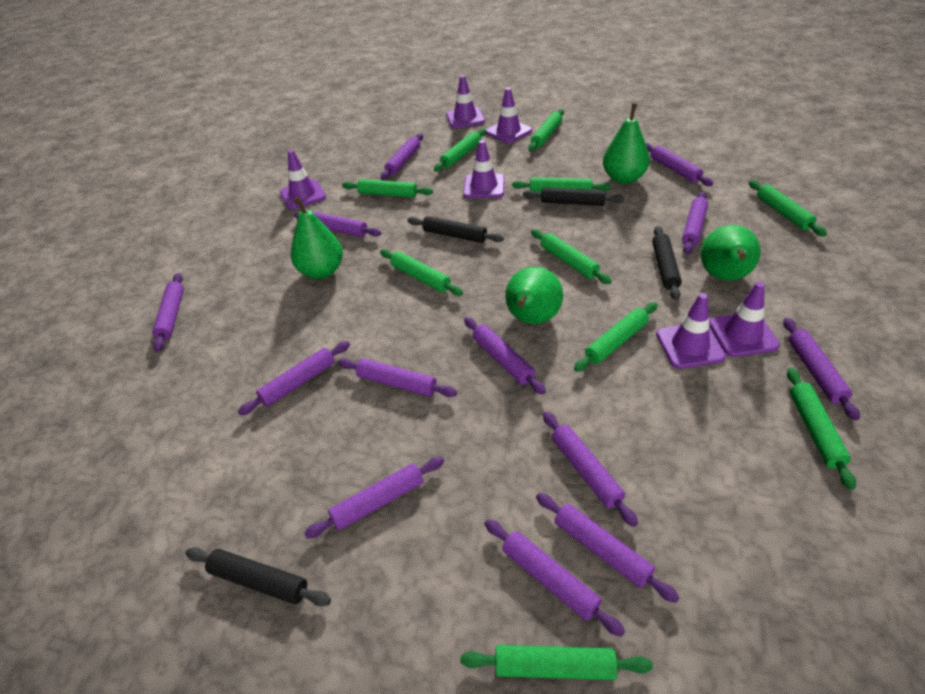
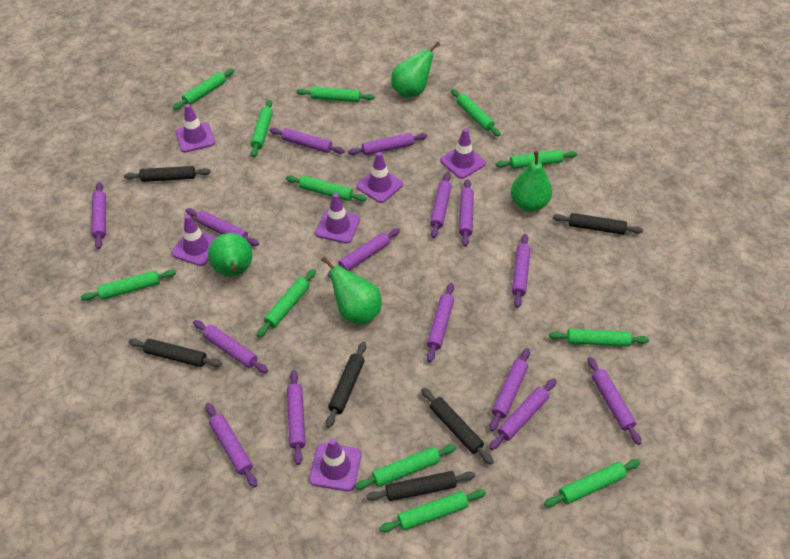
black rolling pin: [185,547,331,606] [408,216,504,243] [523,187,624,206] [652,226,682,300] = 4 -> [124,166,211,182] [128,339,222,367] [326,342,366,428] [366,471,475,501] [421,388,494,465] [553,213,643,235] = 6
green rolling pin: [342,179,433,198] [380,249,463,296] [434,129,486,172] [460,645,653,680] [512,178,611,193] [528,109,564,151] [531,229,612,284] [574,302,658,372] [749,180,827,236] [787,367,856,490] = 10 -> [81,270,176,301] [173,69,234,110] [251,100,273,157] [257,269,316,338] [286,175,367,202] [296,87,374,102] [355,444,456,490] [379,489,486,532] [451,89,501,137] [496,150,577,169] [544,459,640,507] [549,329,649,347] = 12
purple rolling pin: [152,273,184,352] [238,341,350,415] [294,211,381,237] [304,457,444,538] [338,358,457,397] [381,133,423,180] [464,317,546,395] [485,519,625,637] [536,493,680,603] [543,412,638,527] [646,143,713,186] [682,191,708,254] [783,317,860,421] = 13 -> [92,182,106,249] [186,208,259,246] [193,320,268,373] [205,403,257,487] [269,128,345,154] [287,370,306,465] [327,228,400,277] [348,133,428,155] [427,283,454,362] [430,172,451,238] [459,179,474,247] [489,348,530,431] [489,379,556,450] [512,234,531,308] [588,357,641,445] = 15

